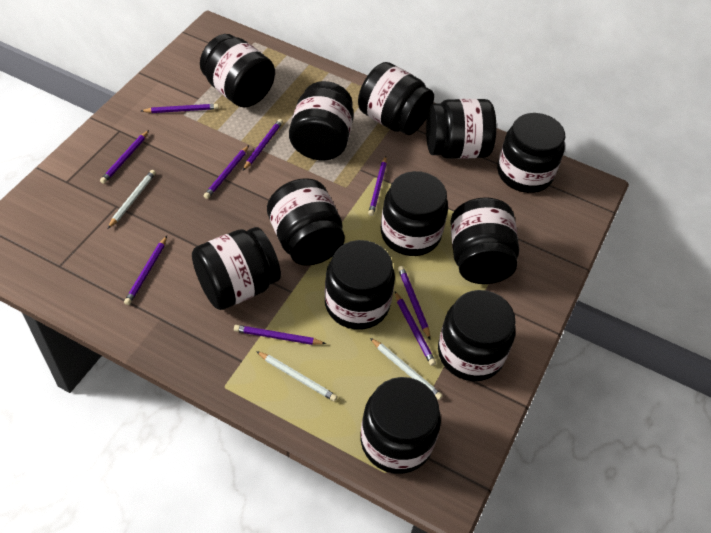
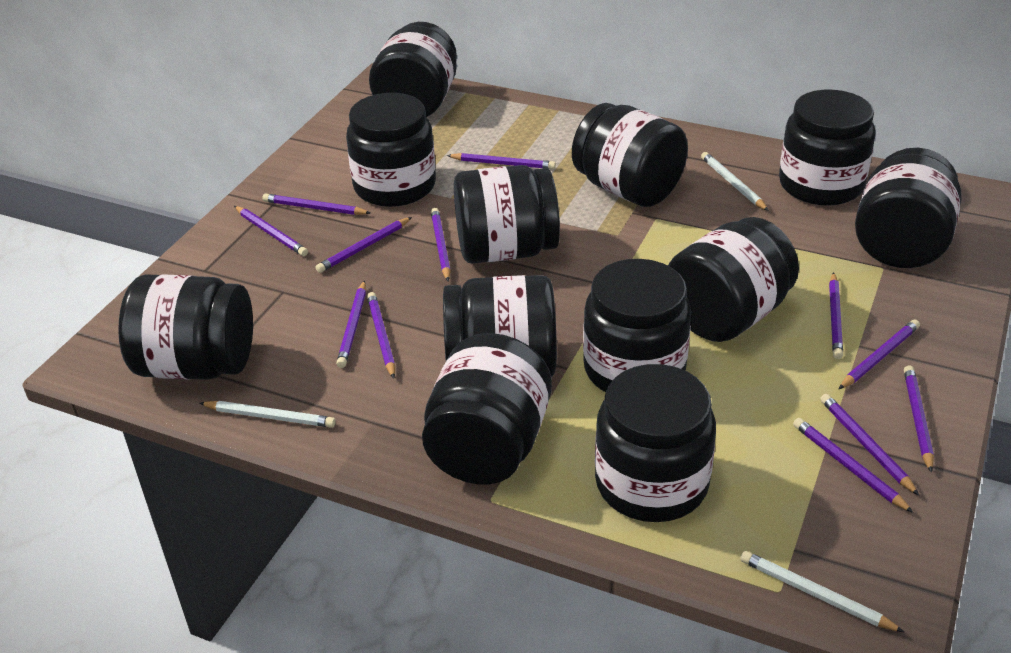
purple pencil: [100,130,149,184] [124,236,167,305] [141,104,219,113] [204,145,249,199] [234,325,326,345] [243,119,283,170] [368,156,387,216] [395,291,436,366] [398,266,430,339] = 9 -> [234,206,308,256] [262,193,370,215] [315,217,412,273] [336,280,366,368] [367,292,395,379] [431,208,451,281] [447,153,556,170] [793,418,914,513] [820,394,919,495] [829,272,843,359] [839,320,920,389] [904,365,934,473] = 12

